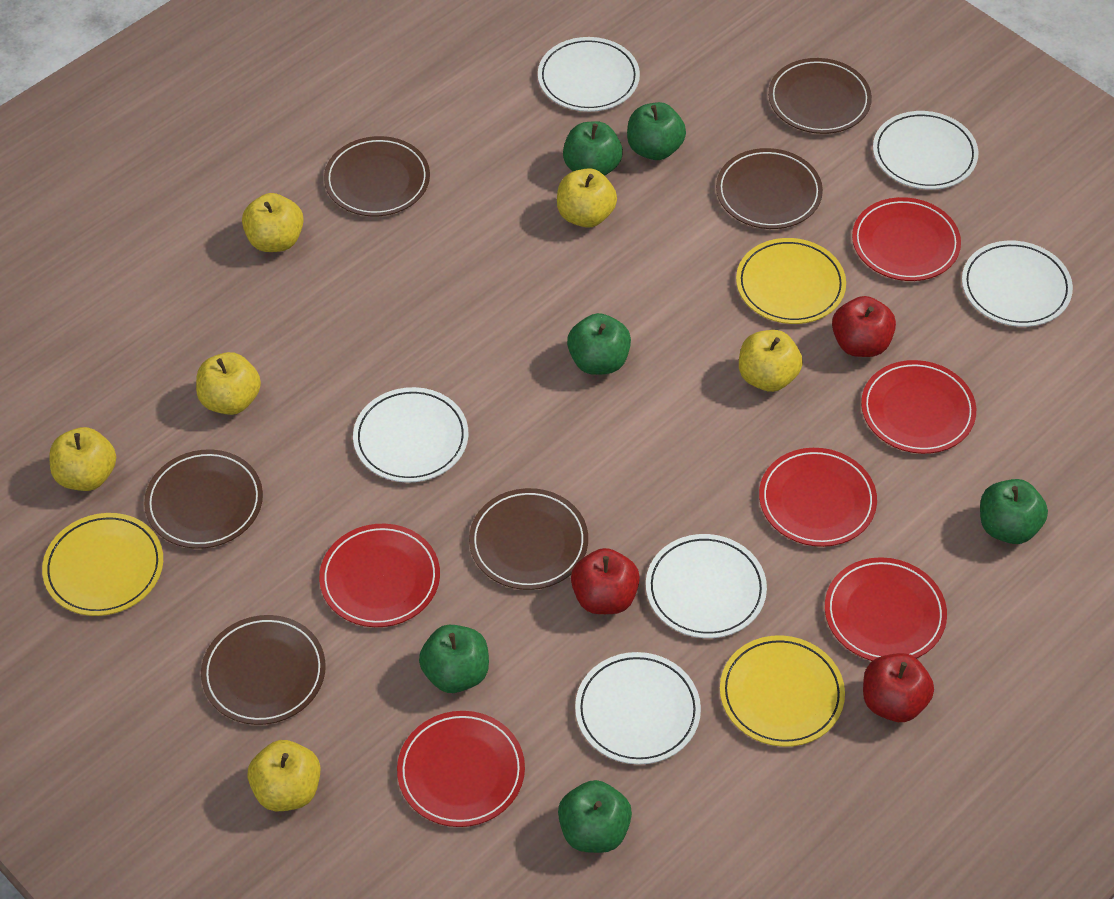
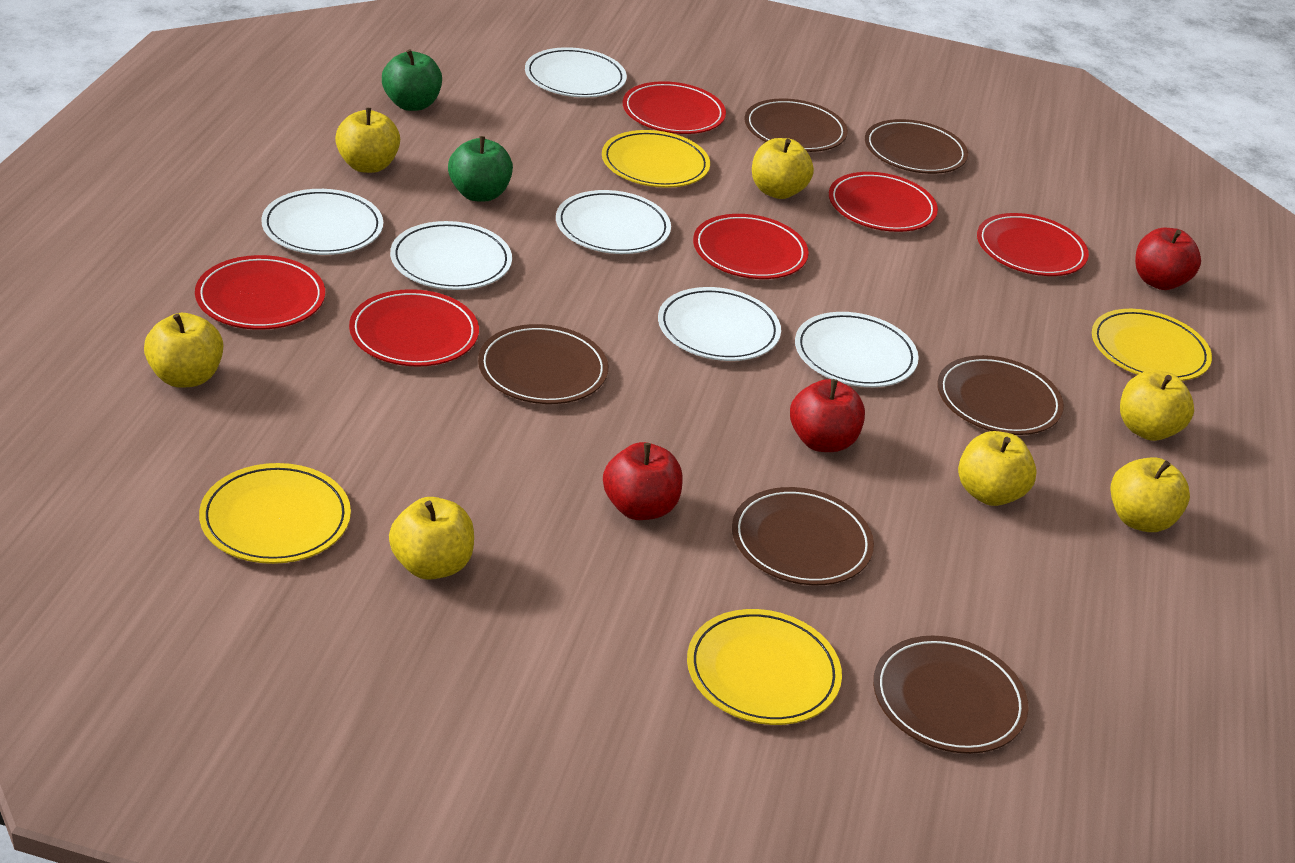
green apple: [419,625,489,693] [558,780,632,853] [563,121,623,176] [567,313,631,375] [627,102,686,160] [980,479,1048,544] = 6 -> [382,49,442,111] [448,136,513,201] = 2
yellow apple: [50,427,116,491] [196,352,261,415] [242,193,304,252] [247,740,321,811] [557,168,617,228] [739,330,803,392] = 6 -> [144,313,223,388] [335,108,400,173] [389,497,474,580] [752,138,814,199] [958,431,1037,506] [1110,457,1190,532] [1120,370,1194,441] = 7
yellow plate: [42,513,163,616] [720,635,845,747] [736,238,846,324] = 3 -> [199,463,351,564] [602,130,710,188] [687,609,842,725] [1092,309,1212,381] = 4

